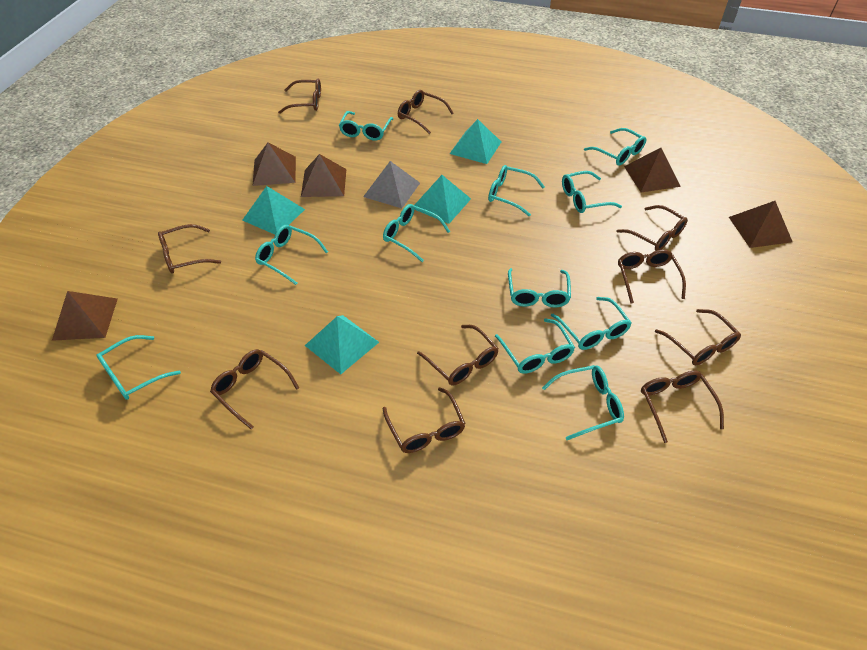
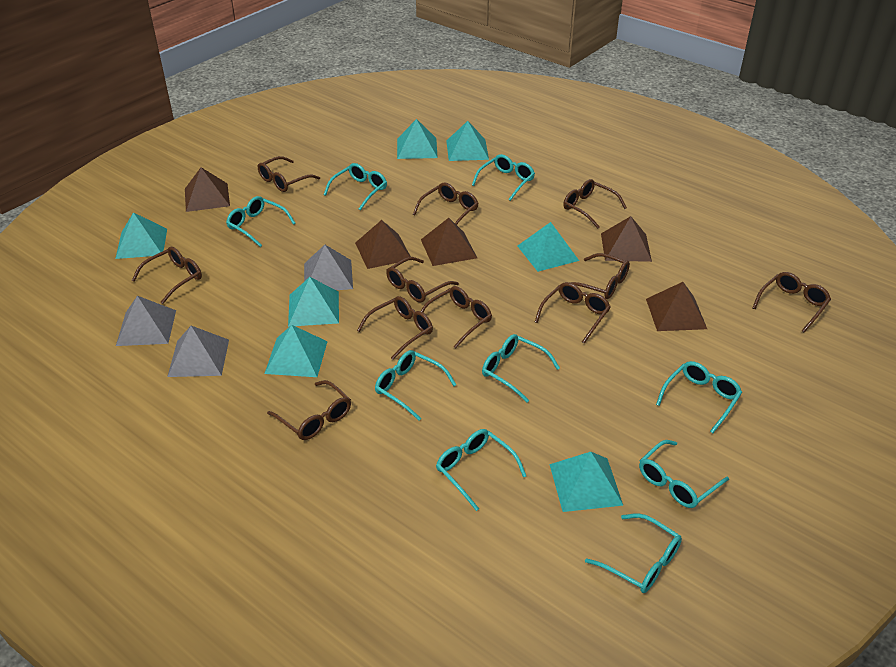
brown glasses: [158,224,221,274] [210,349,299,429] [278,79,321,114] [383,387,466,453] [398,90,454,134] [417,325,499,385] [616,205,688,251] [618,250,686,303] [641,371,724,443] [655,309,741,365] = 10 -> [131,247,202,304] [258,156,320,192] [267,380,351,440] [357,296,433,360] [386,257,459,303] [413,183,479,225] [421,286,492,349] [535,282,611,344] [563,179,627,229] [571,253,630,299] [752,272,831,332] = 11
grey pyramid: [363,161,420,208] = 1 -> [116,296,176,346] [167,326,229,377] [304,245,353,290] = 3
turquoise glasses: [96,335,181,400] [255,225,328,285] [339,111,393,141] [383,204,450,262] [488,165,545,216] [495,318,575,374] [508,268,571,308] [542,365,624,440] [551,297,632,350] [562,171,622,213] [584,128,646,166] = 11 -> [226,196,296,247] [324,163,387,211] [375,350,456,421] [436,429,526,511] [472,154,535,201] [482,334,560,402] [585,513,682,593] [639,440,729,508] [656,361,742,433] = 9
turquoise pyramid: [242,186,305,234] [305,315,379,374] [414,175,471,224] [450,119,501,164] = 4 -> [115,212,167,259] [264,325,328,377] [288,277,339,327] [397,119,438,159] [446,121,489,161] [518,222,579,272] [549,452,624,512] = 7

